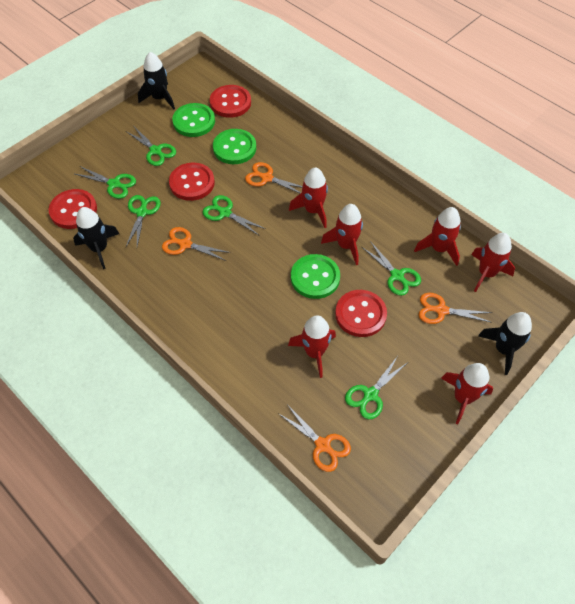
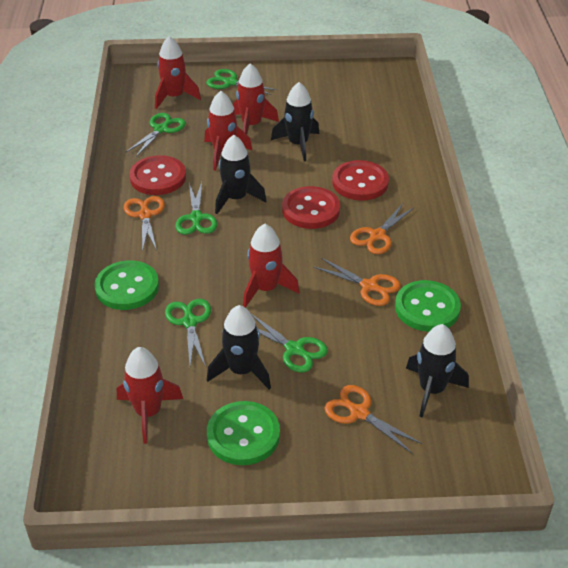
black rocket: [73,207,119,269] [138,52,175,109] [478,312,532,375] = 3 -> [207,305,271,389] [215,135,267,214] [271,82,319,161] [406,324,469,418] = 4
green scissors: [75,166,136,199] [126,127,176,166] [126,195,161,247] [203,195,266,235] [345,356,408,419] [362,241,421,296] = 6 -> [125,113,186,157] [165,299,211,367] [175,182,217,235] [206,69,277,95] [251,314,328,373] = 5
red button: [49,189,97,229] [169,163,215,201] [210,85,251,118] [335,290,387,337] = 4 -> [129,155,186,195] [282,186,340,229] [332,160,389,200] = 3
red rocket: [288,315,336,378] [289,167,328,228] [321,204,363,265] [414,207,461,266] [441,363,493,424] [471,233,515,292] = 6 -> [117,347,183,444] [155,36,201,109] [205,91,252,171] [233,63,279,134] [243,224,299,308] = 5

